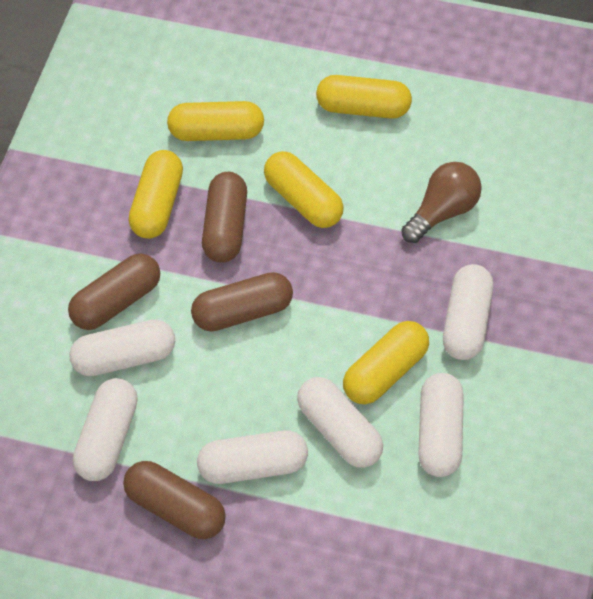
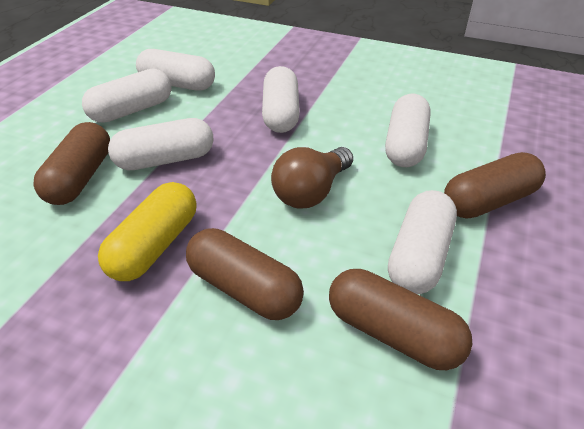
yellow capsule: [129,150,183,239] [167,101,264,141] [264,151,343,228] [316,75,412,119] [343,321,429,404] = 5 -> [98,182,196,281] = 1

